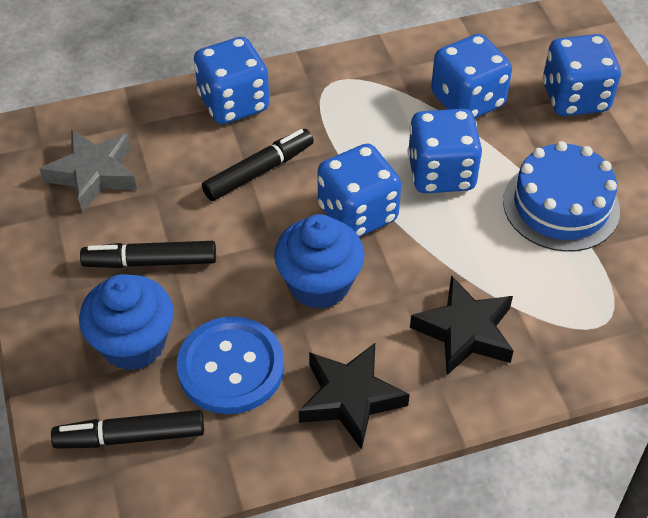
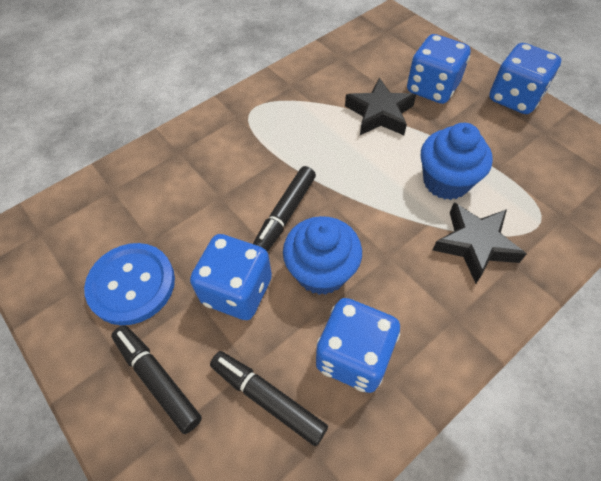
blue cake: [503,141,620,252] = 1 -> none = 0
blue dice: [194,37,270,124] [318,144,401,237] [408,109,482,193] [431,34,512,118] [543,34,621,116] = 5 -> [190,234,272,320] [316,298,400,393] [407,34,471,104] [489,43,561,114] = 4
grey star: [40,129,137,212] = 1 -> none = 0

